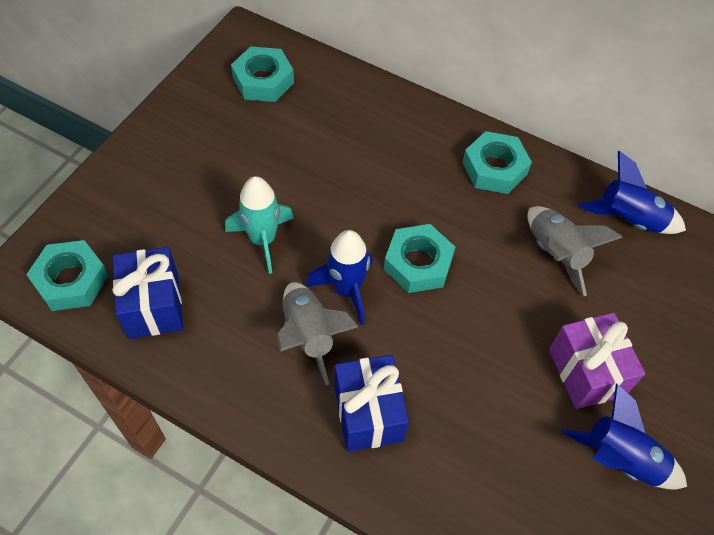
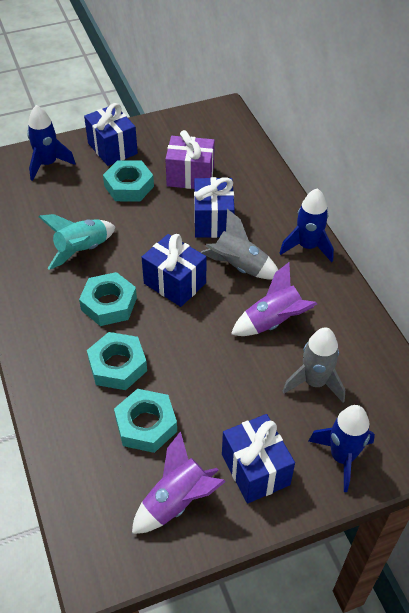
blue gift: [112,247,183,339] [334,355,409,452] = 2 -> [84,103,138,166] [142,234,207,307] [194,177,235,238] [222,414,295,504] = 4
purple rocket: none = 0 -> [132,431,226,534] [231,262,317,336] = 2

